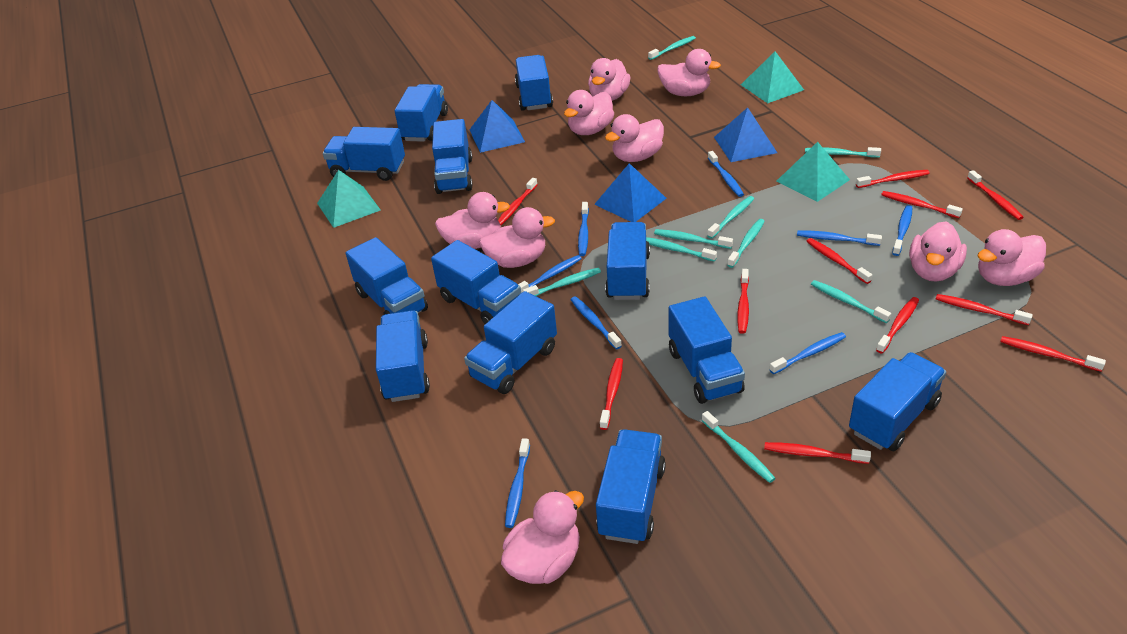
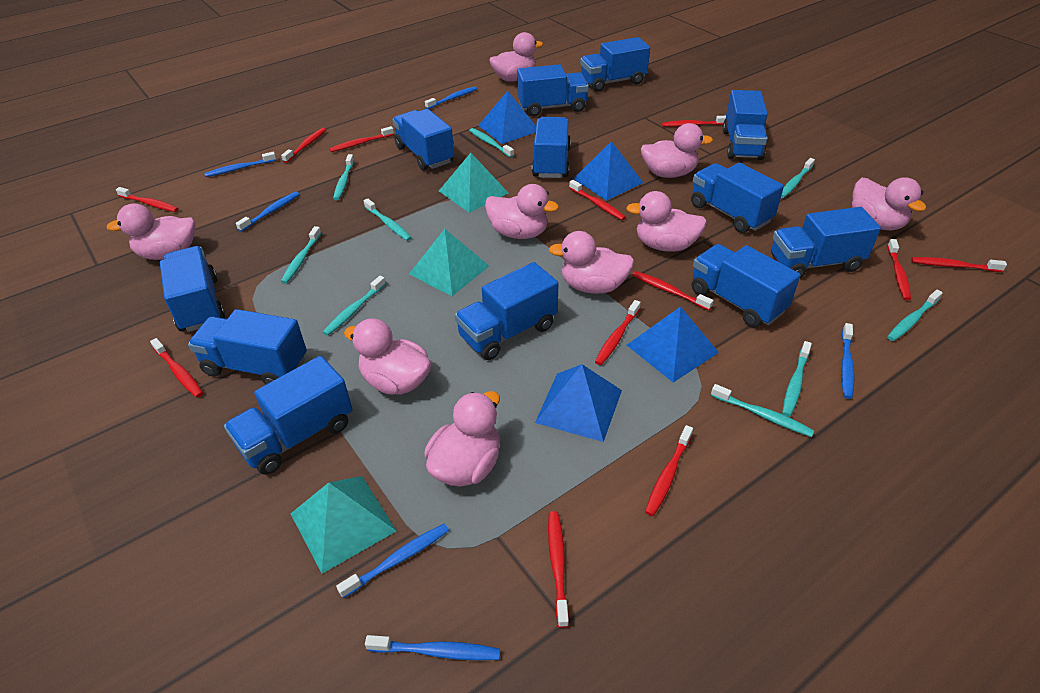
blue pyramid: [469,100,525,153] [594,163,667,222] [714,107,777,162] = 3 -> [478,91,536,144] [535,364,622,442] [573,141,643,200] [627,306,719,383] = 4
blue toothbrush: [505,438,530,528] [518,255,582,293] [570,296,622,349] [578,202,589,256] [708,151,744,197] [769,332,846,374] [797,231,882,246] [892,205,912,256] = 8 -> [204,152,276,177] [236,192,299,232] [336,524,449,598] [365,635,500,660] [425,87,477,109] [841,323,855,399] = 6
red toothbrush: [498,178,538,225] [600,358,623,430] [737,269,749,334] [764,442,871,464] [807,238,872,284] [856,170,930,188] [876,297,919,353] [881,191,963,218] [936,294,1033,325] [967,170,1024,220] [1000,336,1106,372] = 11 -> [116,187,179,212] [150,338,203,398] [281,128,326,163] [329,126,394,152] [548,511,569,628] [569,180,626,220] [595,300,641,365] [632,271,714,311] [645,425,693,516] [662,116,726,127] [887,239,911,300] [911,257,1007,272] = 12

